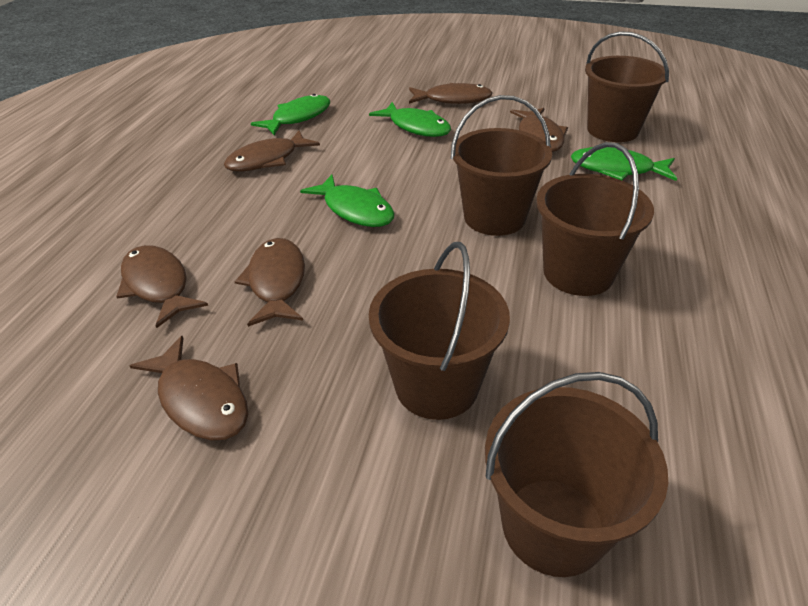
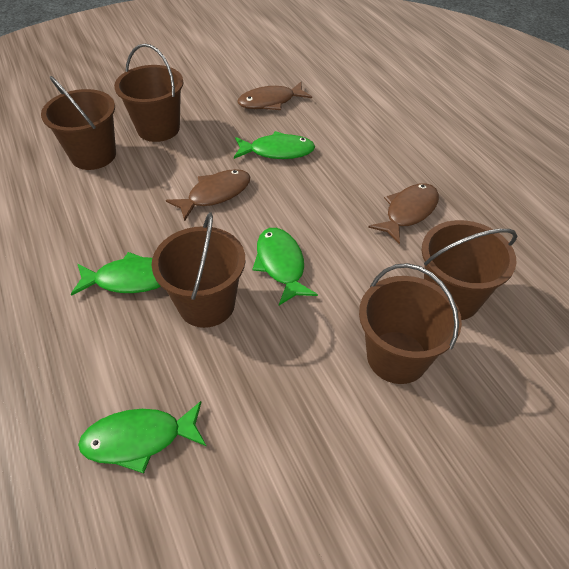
brown fish: [116,245,208,328] [130,336,248,441] [224,131,320,171] [234,238,305,327] [409,83,492,104] [510,108,568,152] = 6 -> [166,169,250,221] [238,82,312,110] [368,183,439,245] = 3

